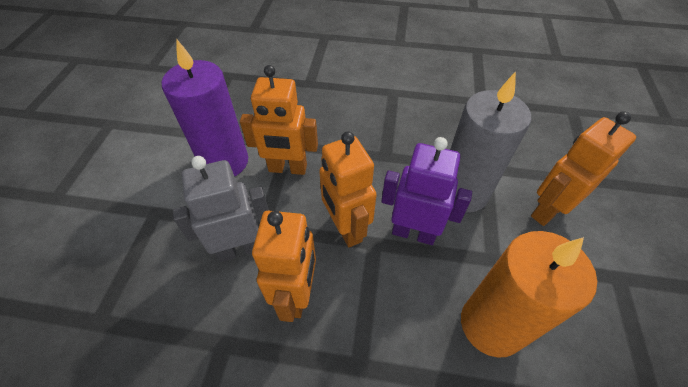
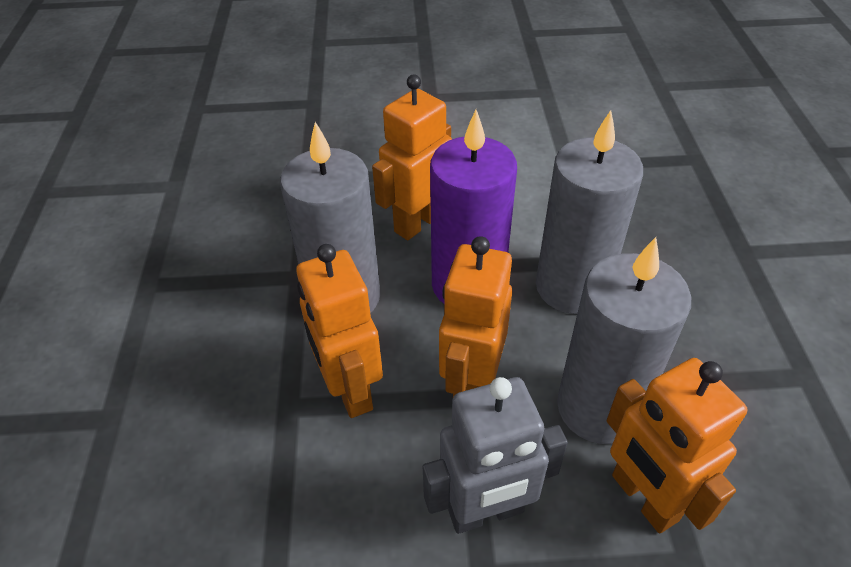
grey candle: [450,72,531,213] = 1 -> [280,122,381,313] [536,110,643,314] [557,237,691,444] = 3
orange candle: [461,231,597,358] = 1 -> none = 0
purple robot: [381,137,472,245] = 1 -> none = 0

